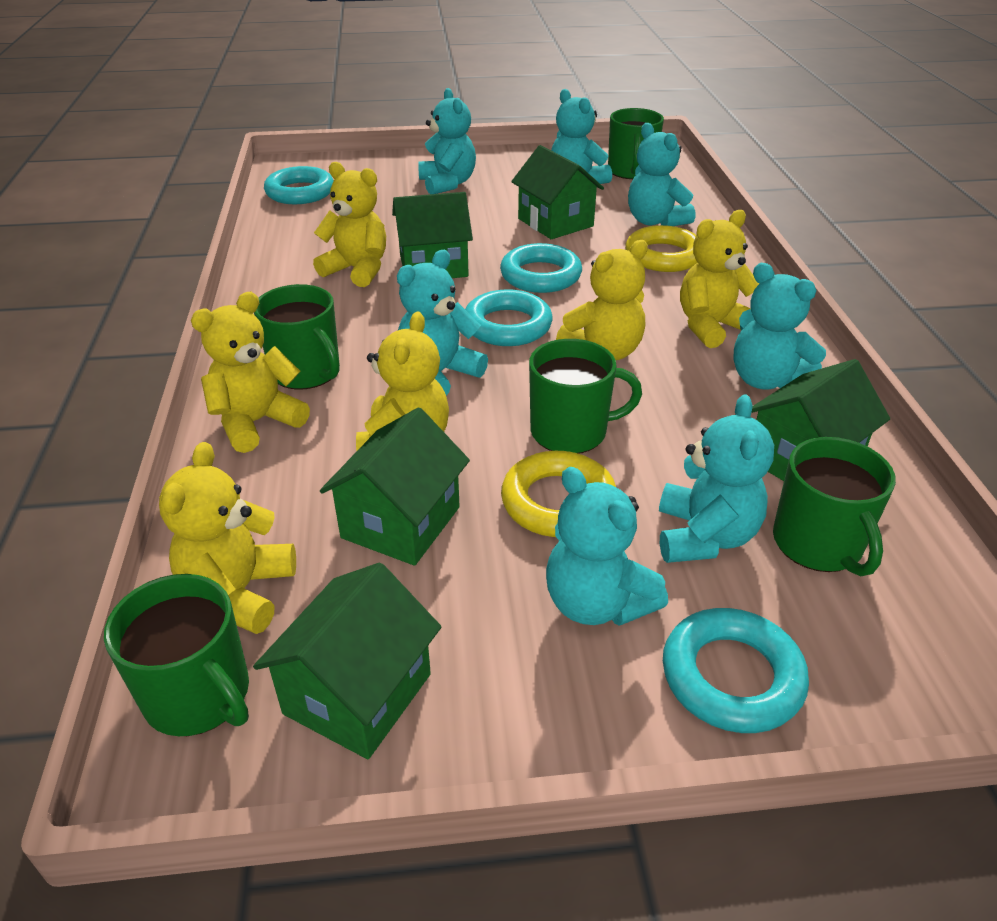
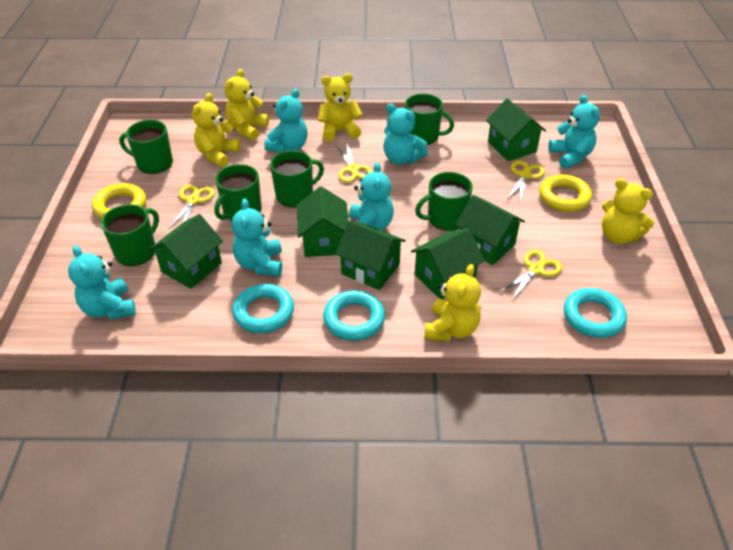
green house: [253,563,441,759] [320,407,470,566] [392,192,473,278] [511,145,604,239] [751,359,890,481] = 5 -> [149,214,223,289] [297,186,349,257] [335,221,406,290] [411,228,485,299] [455,195,525,265] [486,99,546,161] = 6
green mug: [104,574,249,736] [254,284,340,390] [529,339,642,454] [608,108,664,179] [773,437,896,576] = 5 -> [101,204,159,266] [119,120,173,174] [214,164,262,221] [270,150,324,207] [405,94,454,145] [415,172,473,231] = 6
turquoise ring: [264,166,334,204] [465,289,553,346] [500,243,582,293] [663,608,809,733] = 4 -> [232,284,294,333] [323,290,385,341] [564,288,627,338] = 3
turquoise teddy bear: [397,250,488,395] [418,88,476,194] [546,467,668,626] [551,89,612,184] [628,123,695,226] [659,394,774,563] [733,263,826,390] = 7 -> [68,245,136,319] [232,199,282,276] [264,89,308,152] [349,162,394,230] [383,103,428,164] [548,95,600,168] = 6
yellow scissors: none = 0 -> [168,185,214,230] [336,142,372,183] [500,250,562,300] [507,160,545,201] = 4
yellow teddy bear: [159,442,296,634] [191,292,310,453] [313,162,386,287] [356,312,449,451] [556,240,648,360] [680,210,760,348] = 6 -> [192,93,241,167] [224,69,269,140] [318,74,362,142] [424,264,481,342] [602,178,654,244] = 5

